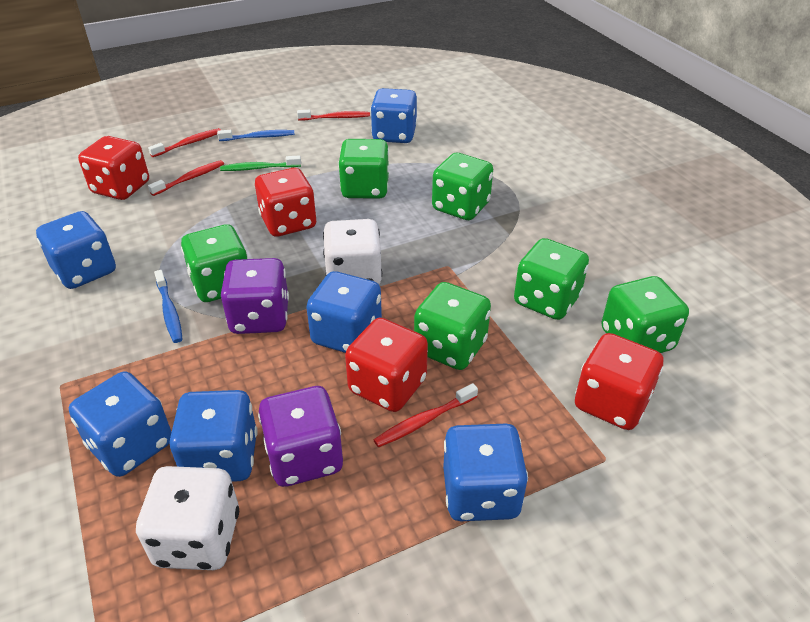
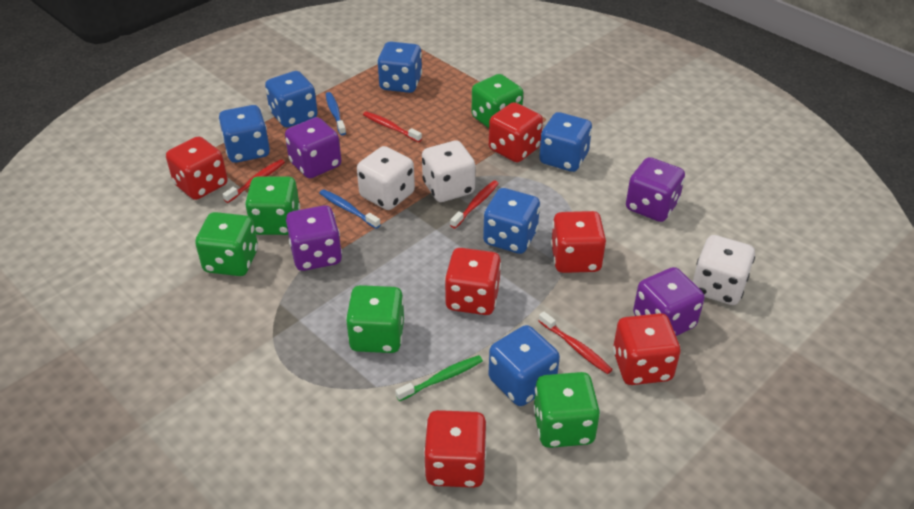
green dice: [181,224,247,302] [338,139,389,199] [414,282,491,370] [432,153,493,220] [514,238,589,320] [601,276,689,353] = 6 -> [195,212,258,276] [245,176,300,235] [346,285,404,353] [472,74,523,128] [533,372,600,448] = 5
purple dice: [221,258,289,334] [258,386,343,487] = 2 -> [285,117,341,178] [286,205,342,271] [626,157,685,222] [633,267,705,336] = 4
red dice: [78,136,149,200] [255,168,316,237] [345,318,428,412] [575,333,663,430] = 4 -> [166,136,228,200] [424,410,487,488] [445,248,501,315] [489,102,543,162] [551,211,606,273] [613,313,680,385] = 6
white dice: [136,466,239,570] [323,219,382,285] = 2 -> [357,146,415,210] [422,141,475,202] [693,235,755,305] = 3

